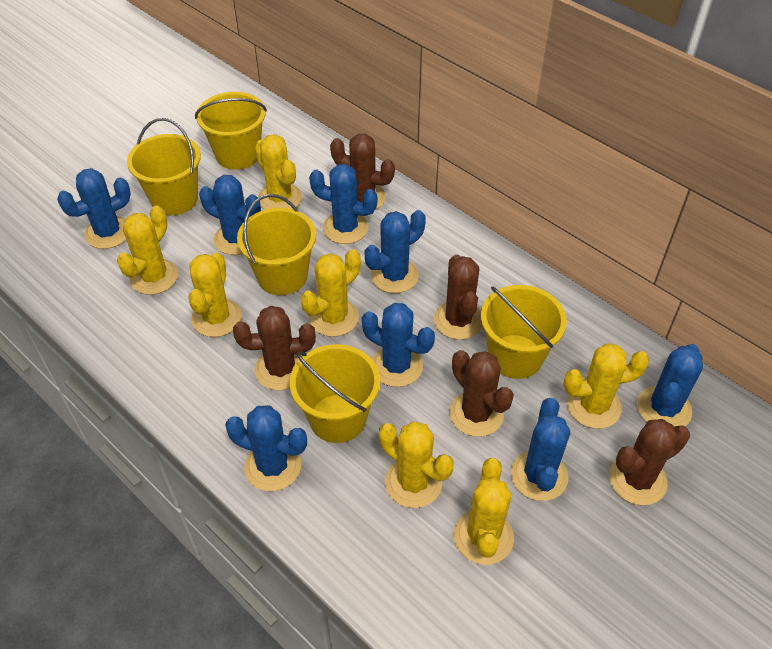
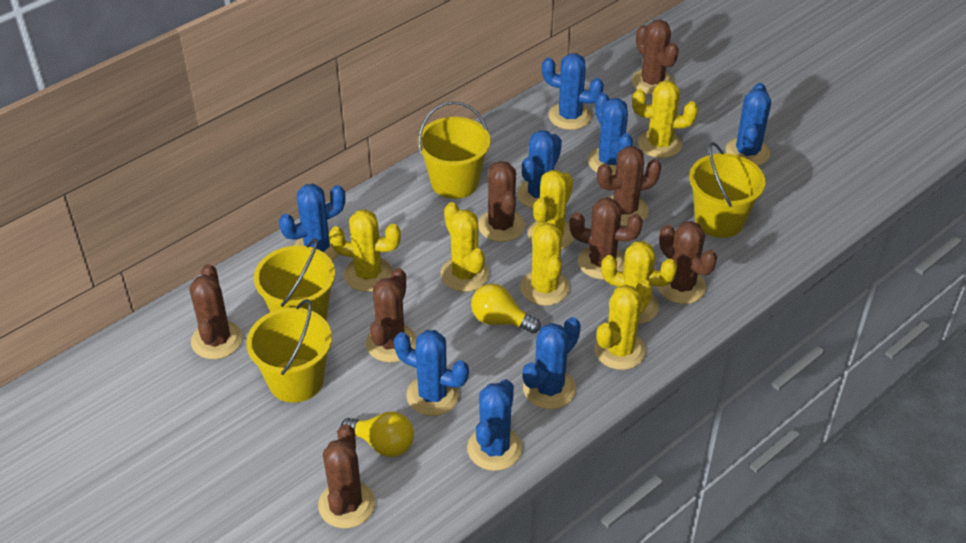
brown cactus: [233,306,316,390] [330,134,395,210] [434,255,483,340] [449,350,514,437] [609,419,690,505] = 5 -> [189,264,243,359] [318,424,375,528] [366,268,417,363] [478,161,525,242] [569,197,643,280] [597,146,661,226] [631,20,679,95] [657,221,717,304] = 8
yellow bucket: [127,118,201,215] [195,92,267,170] [237,194,316,295] [290,344,380,443] [481,285,567,379] = 5 -> [246,299,332,403] [254,238,335,320] [417,101,490,199] [689,142,765,238] = 4
yellow light bulb: none = 0 -> [341,411,414,457] [471,284,541,333] = 2

